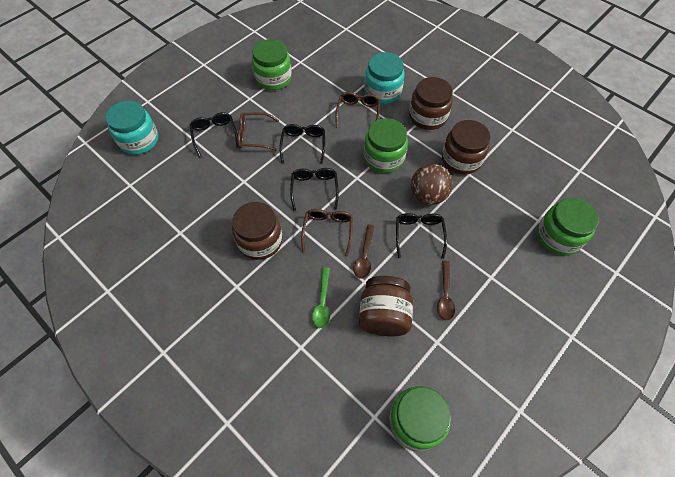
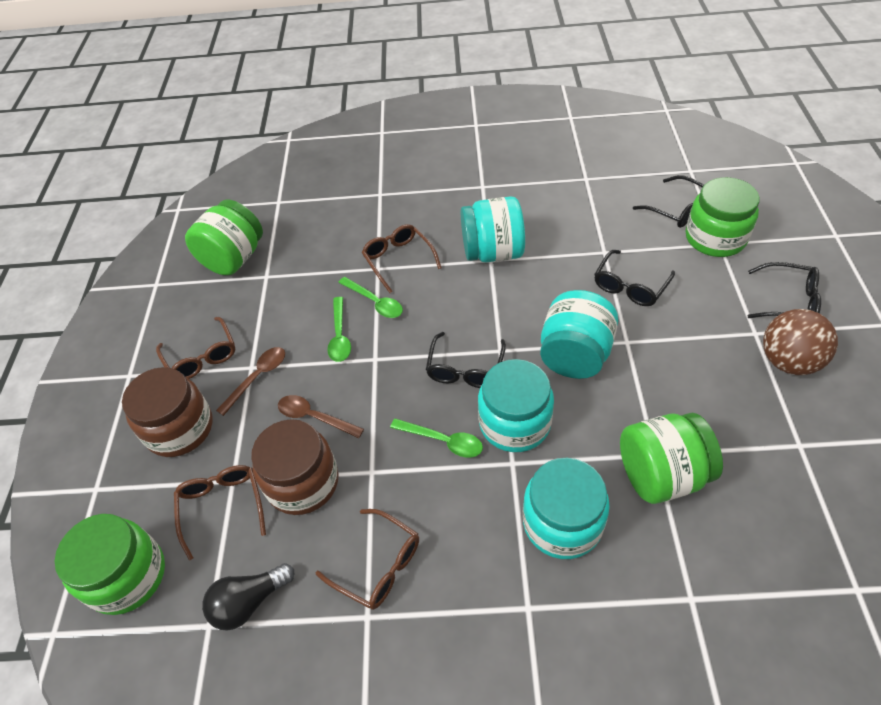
black light bulb: none = 0 -> [202,563,294,631] = 1
brown glasses: [238,112,279,151] [301,209,353,257] [335,92,380,128] = 3 -> [156,317,235,379] [174,465,266,560] [315,509,419,610] [362,224,442,293] = 4
brown jar: [232,202,283,260] [359,276,413,336] [409,77,453,130] [442,120,490,175] = 4 -> [122,367,213,457] [251,419,339,515] = 2
green spoon: [312,267,330,328] = 1 -> [327,297,351,362] [338,277,403,318] [390,418,483,458] = 3
turquoise jar: [106,101,158,155] [364,52,405,104] = 2 -> [461,196,525,262] [478,359,554,452] [523,458,610,559] [540,290,618,379] = 4

